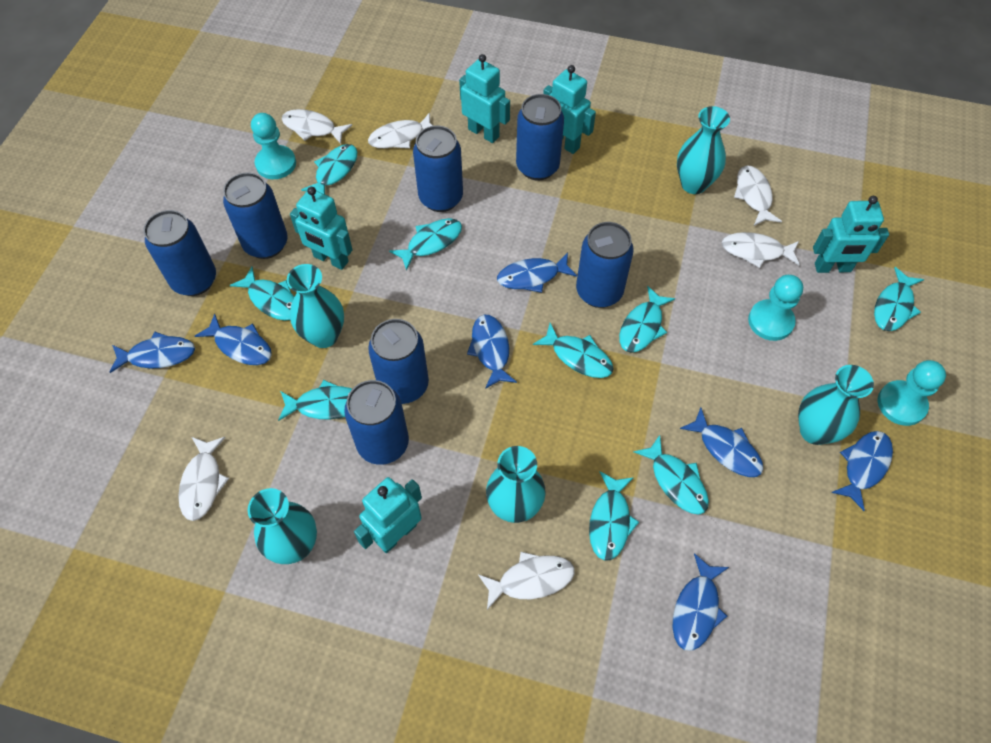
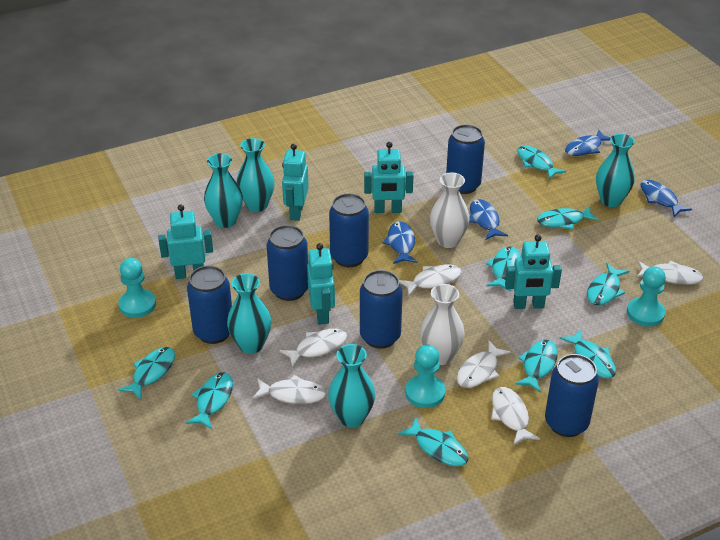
blue can: [144,210,216,296] [223,172,287,259] [344,380,409,465] [368,319,429,404] [413,126,463,212] [516,94,564,180] [576,222,634,308] = 7 -> [187,266,232,344] [267,225,308,301] [329,193,369,267] [360,270,403,349] [446,124,485,194] [545,354,599,437] = 6
blue fish: [110,332,195,373] [195,313,272,365] [467,315,517,389] [497,253,577,293] [672,553,729,651] [680,408,764,477] [831,431,893,511] = 7 -> [383,221,417,264] [469,199,508,240] [565,130,611,156] [641,180,692,217] = 4
white vase: none = 0 -> [420,284,465,365] [430,172,470,248] = 2

